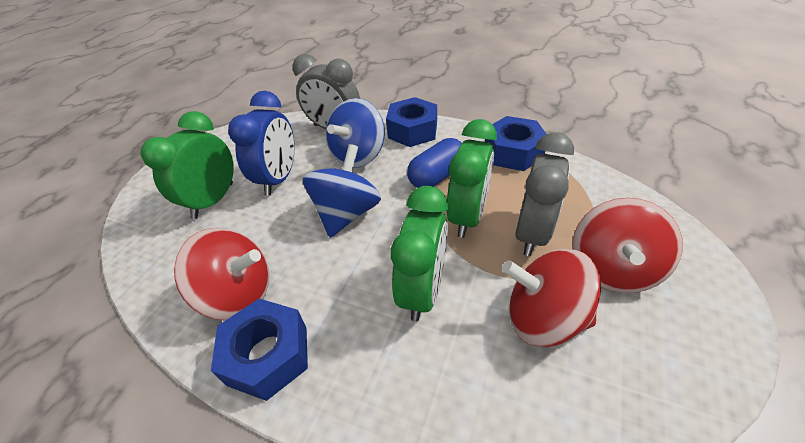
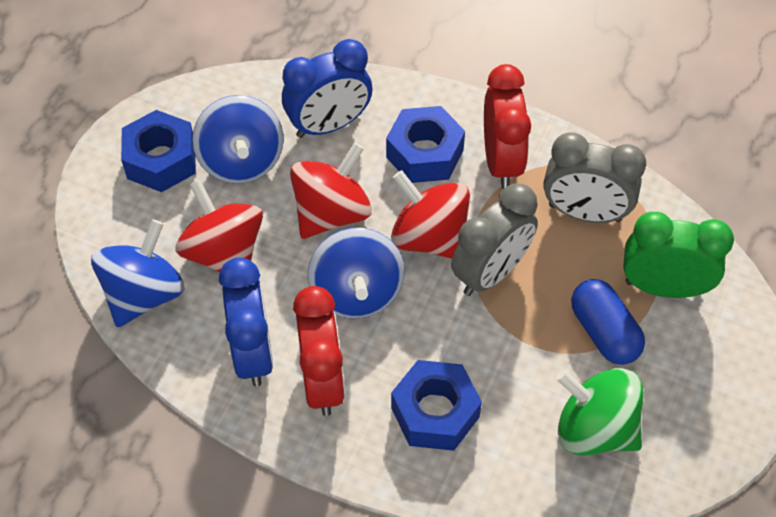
blue clock: [228,91,295,196] = 1 -> [219,257,273,387] [282,39,372,138] = 2
blue spinning top: [302,144,381,238] [326,98,385,168] = 2 -> [91,220,185,327] [192,95,284,184] [308,228,405,318] = 3
green clock: [141,111,234,219] [391,186,448,322] [446,119,497,238] = 3 -> [623,212,734,298] = 1
green spinning top: none = 0 -> [556,368,644,456] = 1
red clock: none = 0 -> [293,286,345,416] [484,64,531,189] = 2

